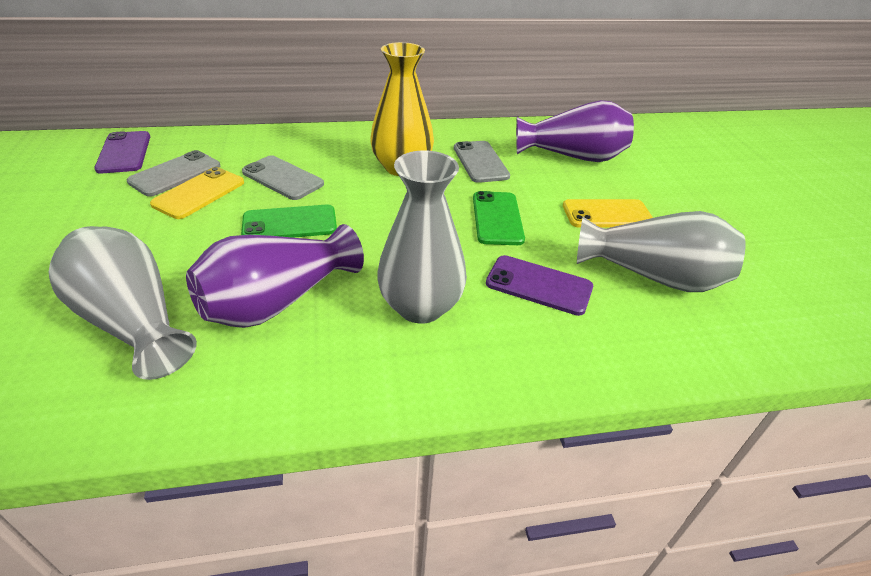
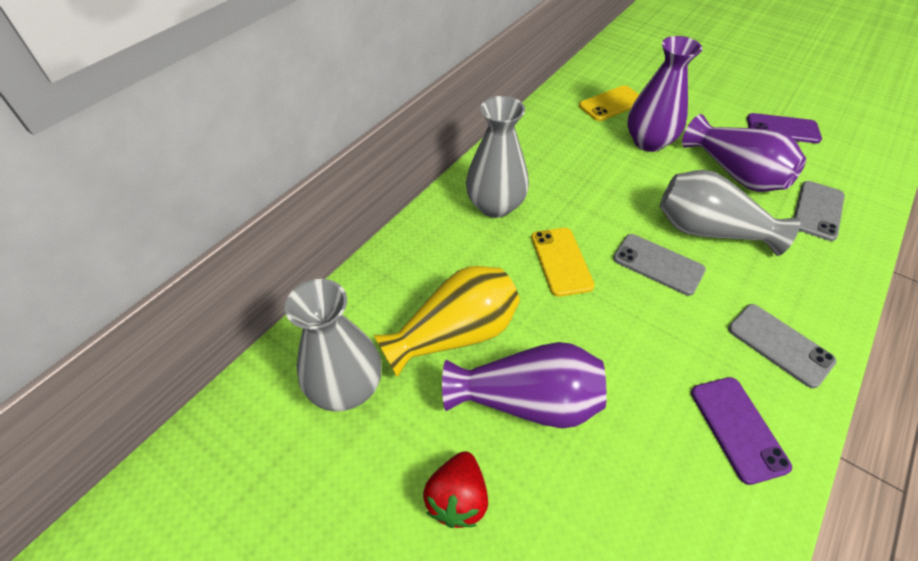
green phone: [241,205,337,238] [473,191,525,245] = 2 -> none = 0
purple vase: [186,224,364,328] [516,100,634,162] = 2 -> [442,342,607,429] [627,36,702,152] [682,114,806,192] = 3
red strawberry: none = 0 -> [423,451,488,528] = 1

